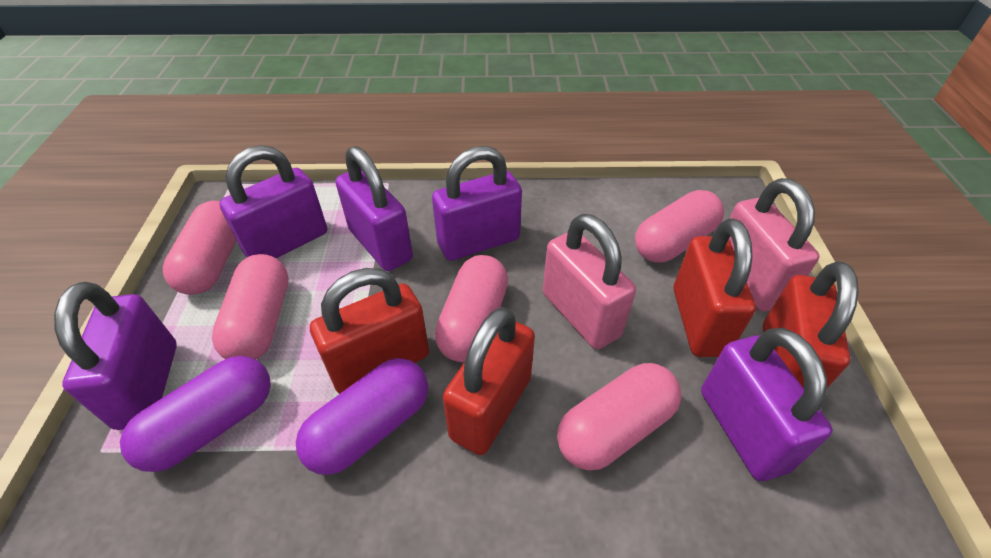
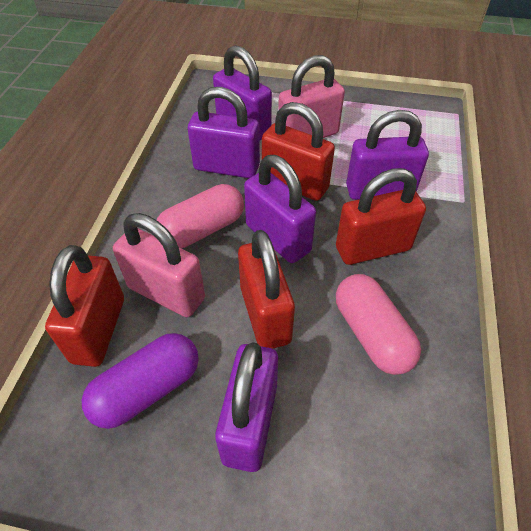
pink capsule: [163,201,237,295] [212,254,289,360] [435,255,508,362] [557,363,682,470] [635,190,724,263] = 5 -> [157,184,244,249] [336,274,421,375] = 2
purple capsule: [120,356,271,472] [296,358,428,475] = 2 -> [82,333,199,429] = 1

